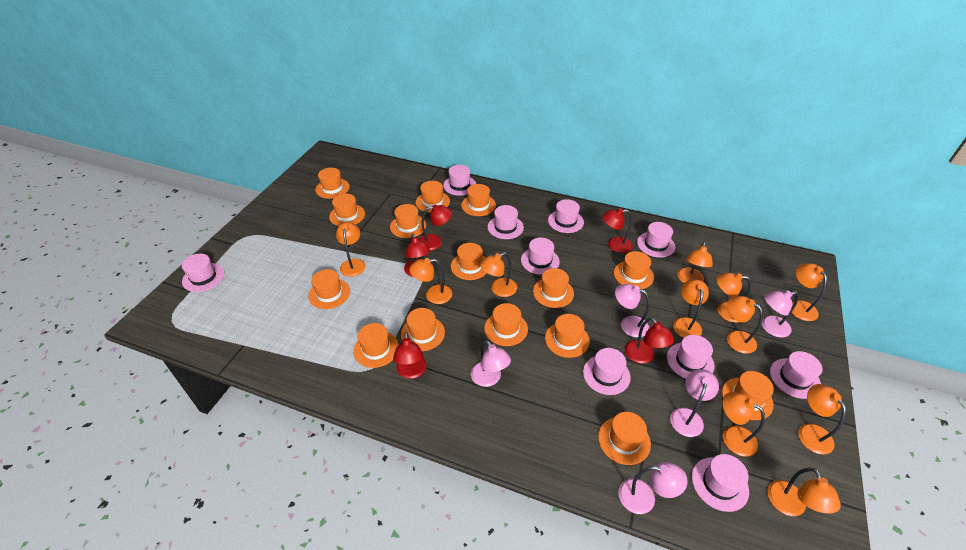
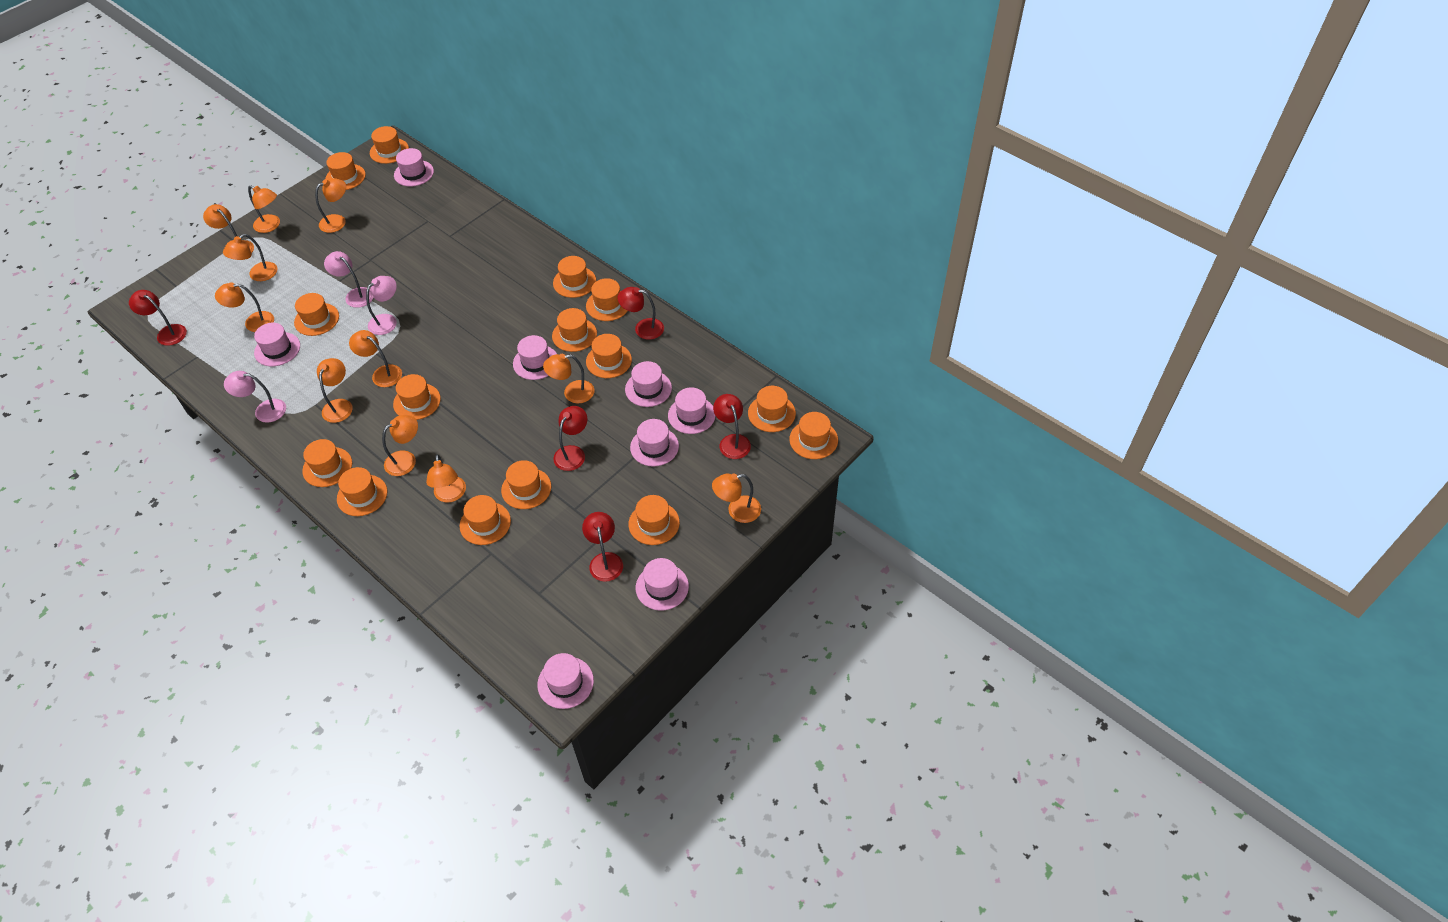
pink hat: [182,254,225,292] [443,165,476,196] [488,205,524,239] [521,238,560,275] [548,199,584,233] [583,348,631,395] [637,222,675,258] [667,335,714,379] [692,454,749,512] [770,351,823,399] = 10 -> [254,323,300,366] [394,148,434,186] [513,335,557,380] [537,653,594,709] [625,361,672,407] [630,419,679,467] [636,558,689,611] [668,387,715,434] = 8
pink lamp: [471,340,511,387] [615,284,649,338] [618,462,688,514] [670,369,719,437] [762,290,799,338] = 5 -> [224,371,286,423] [324,251,373,308] [366,276,397,335] = 3

